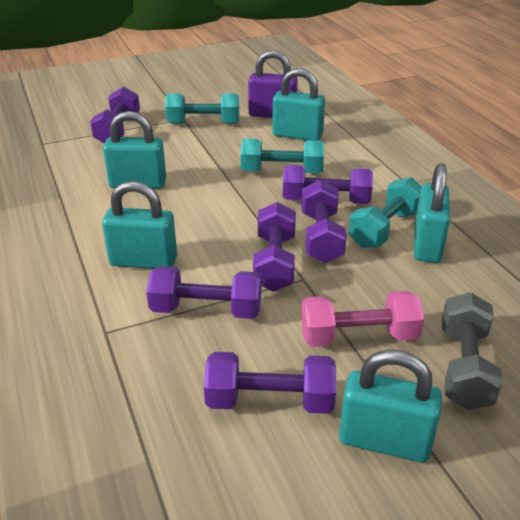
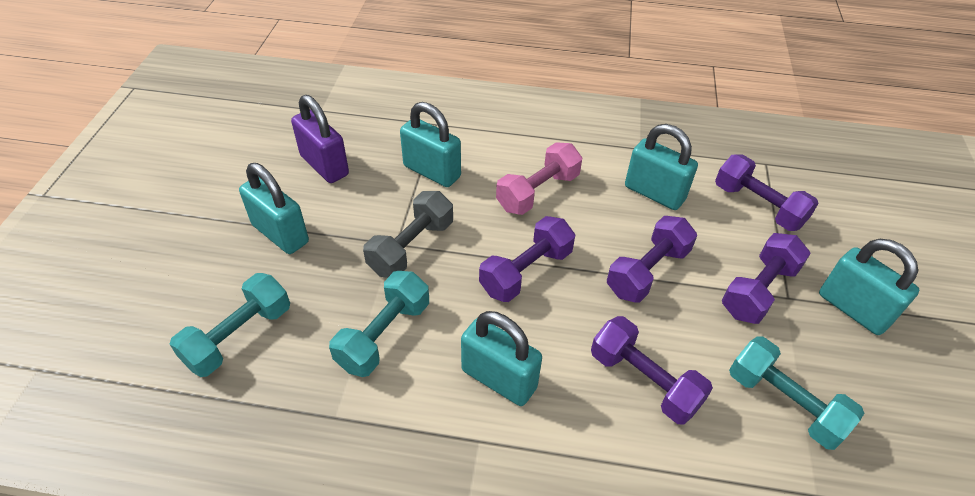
purple dumbbell: [90,87,140,143] [146,266,261,319] [204,352,336,414] [253,202,296,292] [283,165,373,204] [301,180,347,263] = 6 -> [479,216,576,302] [591,316,713,425] [607,216,697,303] [715,154,818,231] [722,233,811,324] = 5

